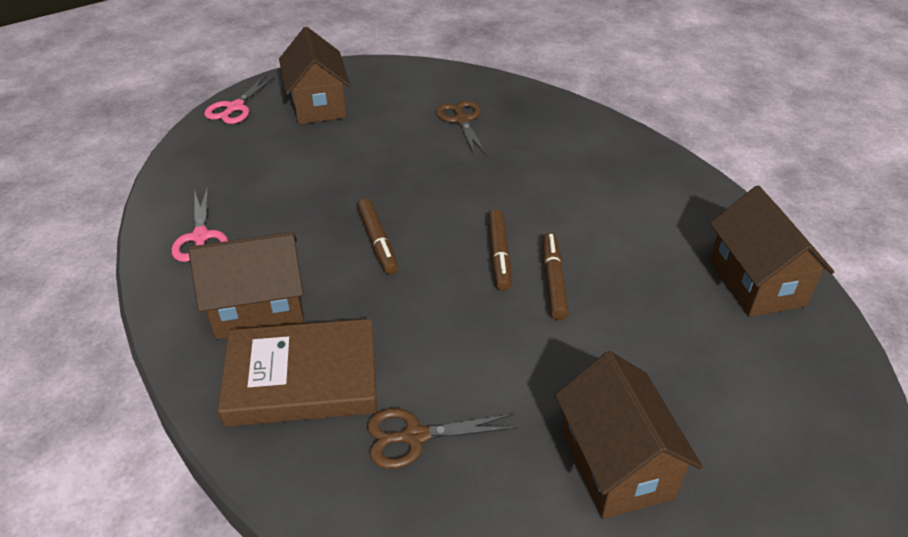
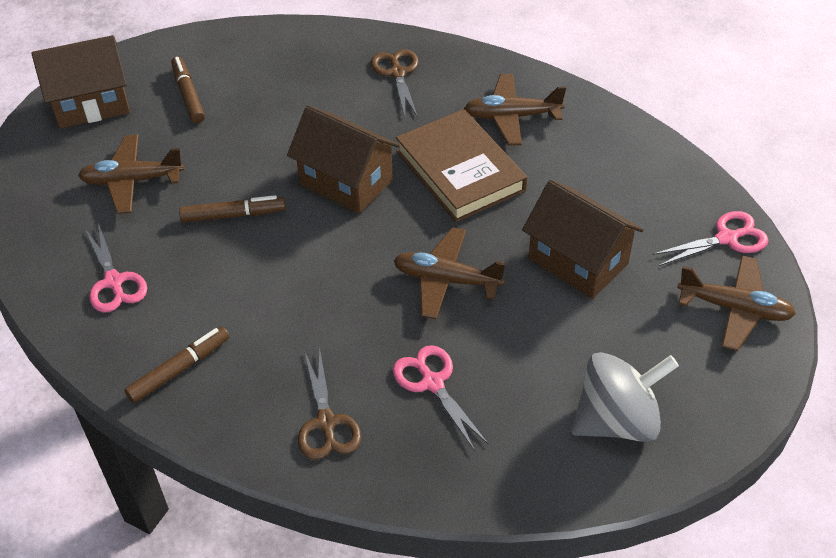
brown house: [188,232,304,339] [279,27,350,124] [555,351,703,519] [710,186,834,317] = 4 -> [31,35,130,128] [287,105,400,214] [522,180,644,299] = 3
brown plane: none = 0 -> [78,135,184,214] [393,227,506,319] [464,74,566,146] [677,255,796,351] = 4
grey spinning top: none = 0 -> [571,352,679,442] = 1
pink scissors: [171,186,228,262] [204,75,275,124] = 2 -> [85,223,147,313] [393,345,489,451] [652,211,769,266] = 3

